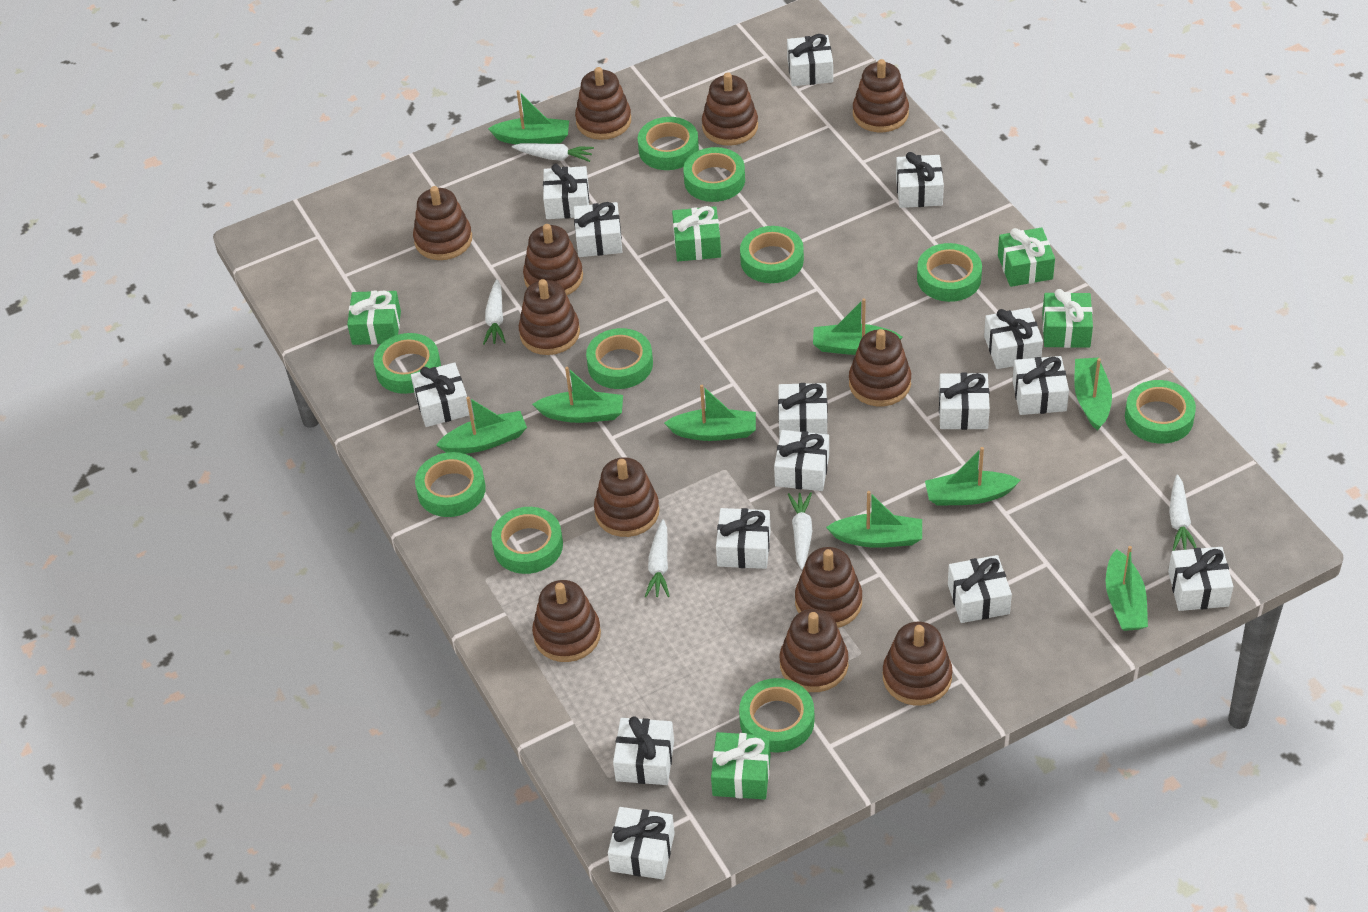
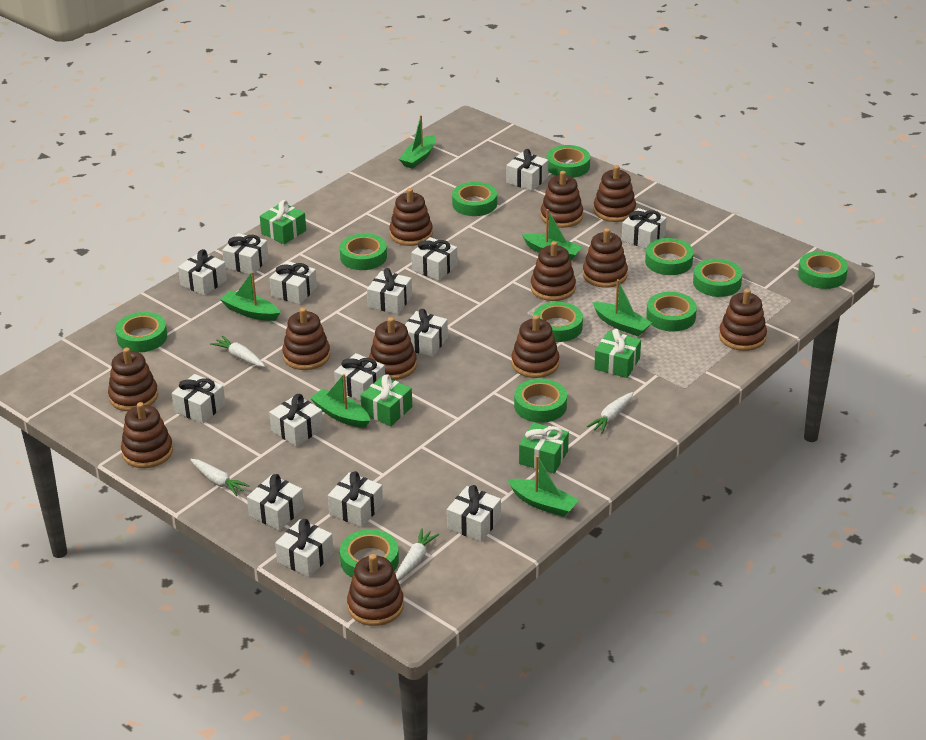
green boat: [436,396,527,454] [488,90,569,144] [532,367,623,423] [664,385,756,441] [813,298,903,355] [826,491,922,548] [925,447,1020,506] [1074,358,1112,431] [1106,546,1148,631] = 9 -> [220,271,280,321] [310,374,370,428] [399,115,436,169] [508,455,579,517] [522,209,582,261] [592,279,652,336] = 6
green gift: [347,290,401,345] [672,206,721,261] [711,732,771,800] [998,227,1055,287] [1042,289,1093,348] = 5 -> [260,200,306,244] [360,375,412,426] [519,422,569,473] [594,329,641,378] = 4
green tape: [373,333,441,394] [415,452,486,517] [491,507,563,574] [586,328,653,389] [638,117,699,170] [683,147,745,202] [739,678,814,753] [740,226,804,283] [917,243,982,302] [1125,380,1196,444] = 10 -> [116,312,167,353] [340,233,387,270] [340,529,399,578] [452,182,497,216] [514,378,567,423] [533,302,583,342] [547,145,590,178] [645,238,693,275] [646,292,697,332] [693,259,742,297] [798,251,848,289] = 11
white carrot: [483,279,506,345] [512,143,594,162] [645,519,670,597] [788,492,812,570] [1169,475,1197,551] = 5 -> [190,459,250,496] [210,336,265,367] [396,528,439,581] [587,392,633,434] = 4

